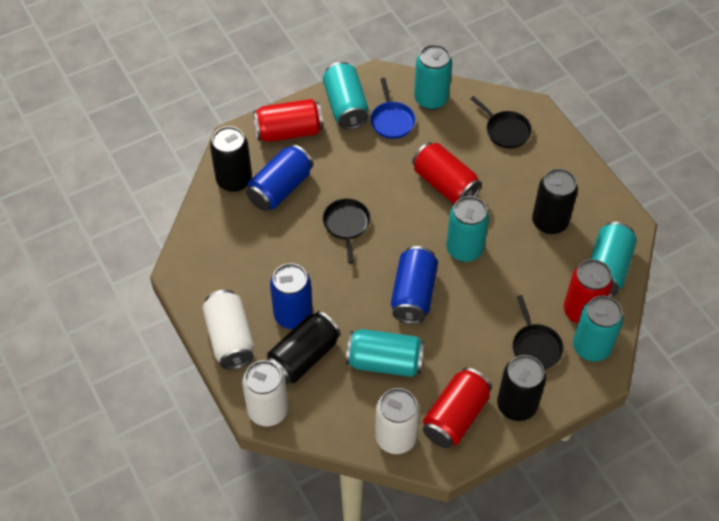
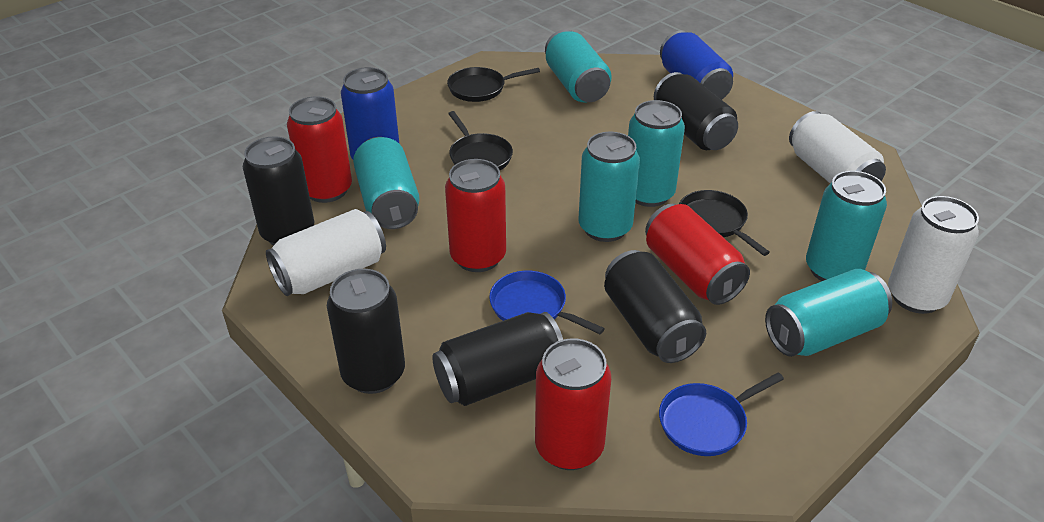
black can: [210,126,252,192] [267,311,341,385] [497,355,546,421] [532,169,578,234] = 4 -> [243,136,314,245] [327,269,405,394] [432,312,563,406] [604,250,706,363] [654,72,738,150] = 5
blue can: [246,144,313,211] [270,263,313,329] [391,246,438,324] = 3 -> [341,67,399,159] [660,30,733,100] = 2
blue pan: [370,78,415,139] = 1 -> [489,271,605,334] [659,372,784,456] = 2

